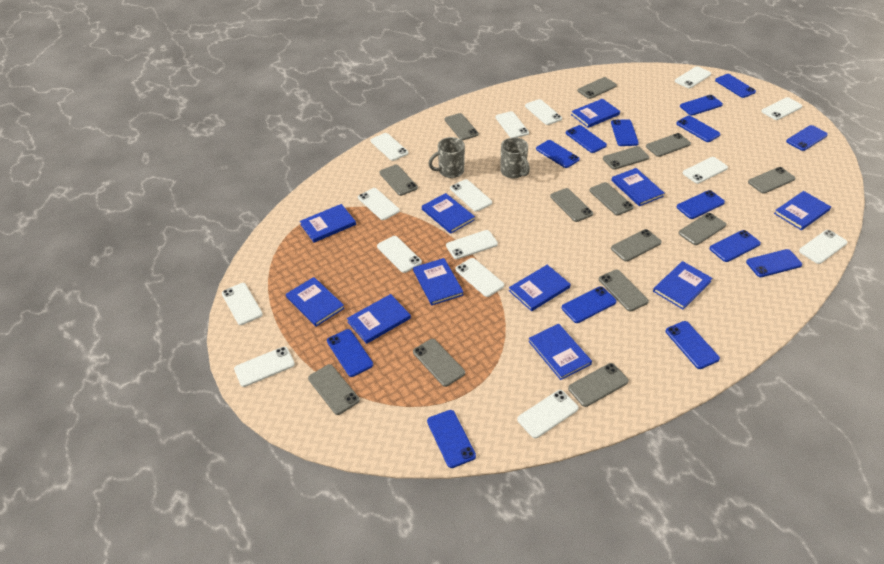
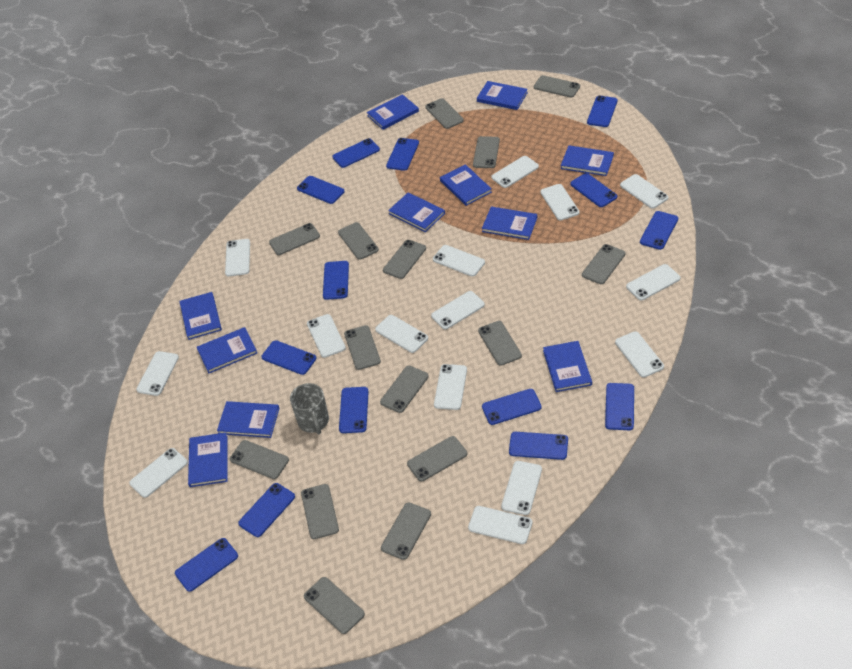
grey mug: [428,137,465,178] [500,137,530,179] = 2 -> [290,383,329,434] = 1
grey phone: [308,364,360,415] [379,165,418,196] [413,339,465,387] [444,113,479,140] [550,188,593,222] [568,363,629,407] [577,77,617,99] [589,182,634,215] [599,269,649,311] [603,146,649,170] [611,229,662,262] [646,133,691,157] [679,213,726,245] [748,167,795,194] = 14 -> [230,440,289,479] [269,223,320,255] [301,484,339,539] [304,577,365,634] [338,222,379,260] [344,325,381,370] [380,366,429,413] [381,502,431,560] [383,240,426,279] [407,436,467,481] [425,98,464,129] [473,136,500,168] [478,321,522,366] [534,75,580,98] [582,244,625,284] = 15

